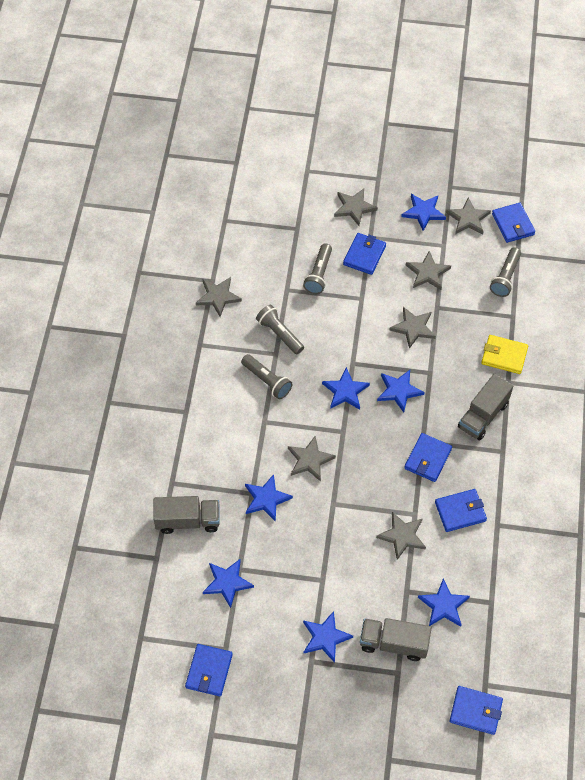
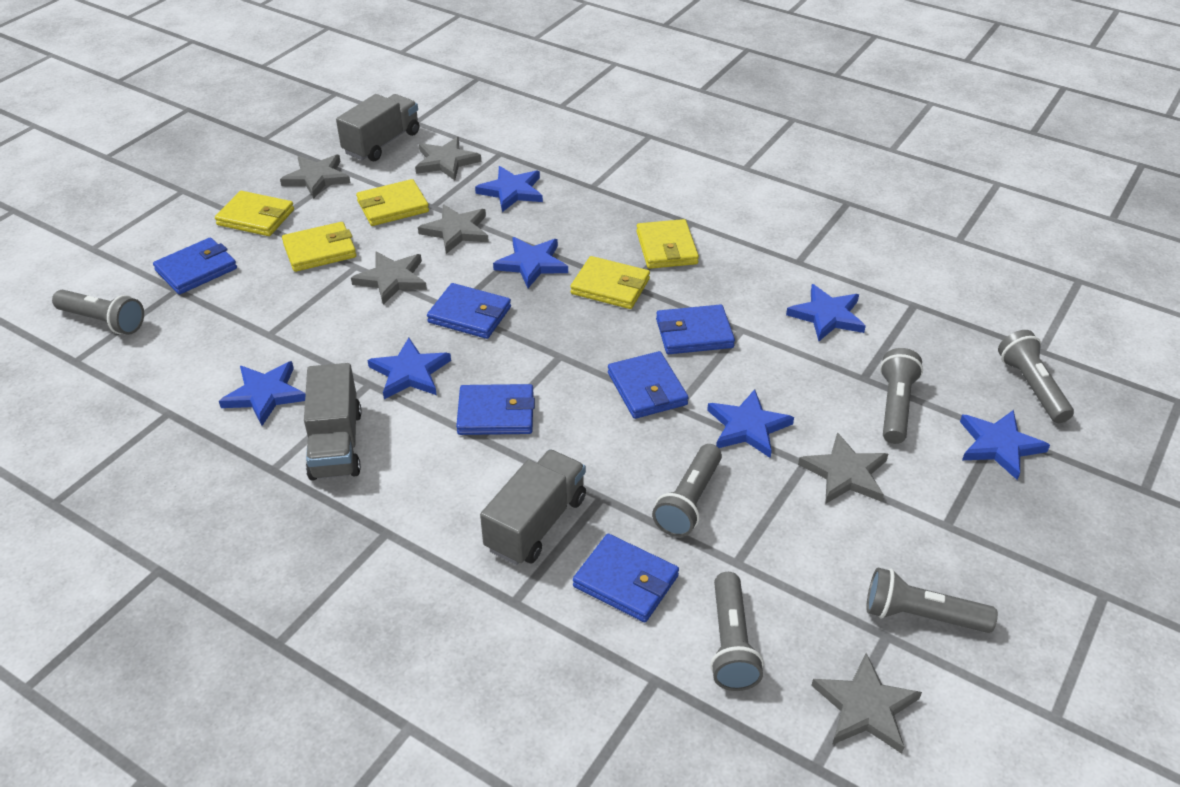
grey flashlight: [241,354,292,399] [256,305,304,354] [303,243,332,294] [490,247,521,297] = 4 -> [52,290,144,335] [652,444,722,537] [710,572,764,691] [866,567,998,633] [880,348,923,444] [998,330,1074,423] = 6
grey star: [196,277,242,317] [288,436,336,482] [334,189,378,226] [376,512,426,560] [389,307,436,349] [406,251,451,290] [446,198,491,235] = 7 -> [280,154,350,199] [351,252,427,305] [415,137,481,180] [418,204,489,254] [798,432,888,504] [811,653,922,754] = 6
yellow wallet: [481,335,528,374] = 1 -> [215,191,294,236] [282,222,356,272] [356,179,429,226] [570,256,650,309] [636,219,699,269] = 5

